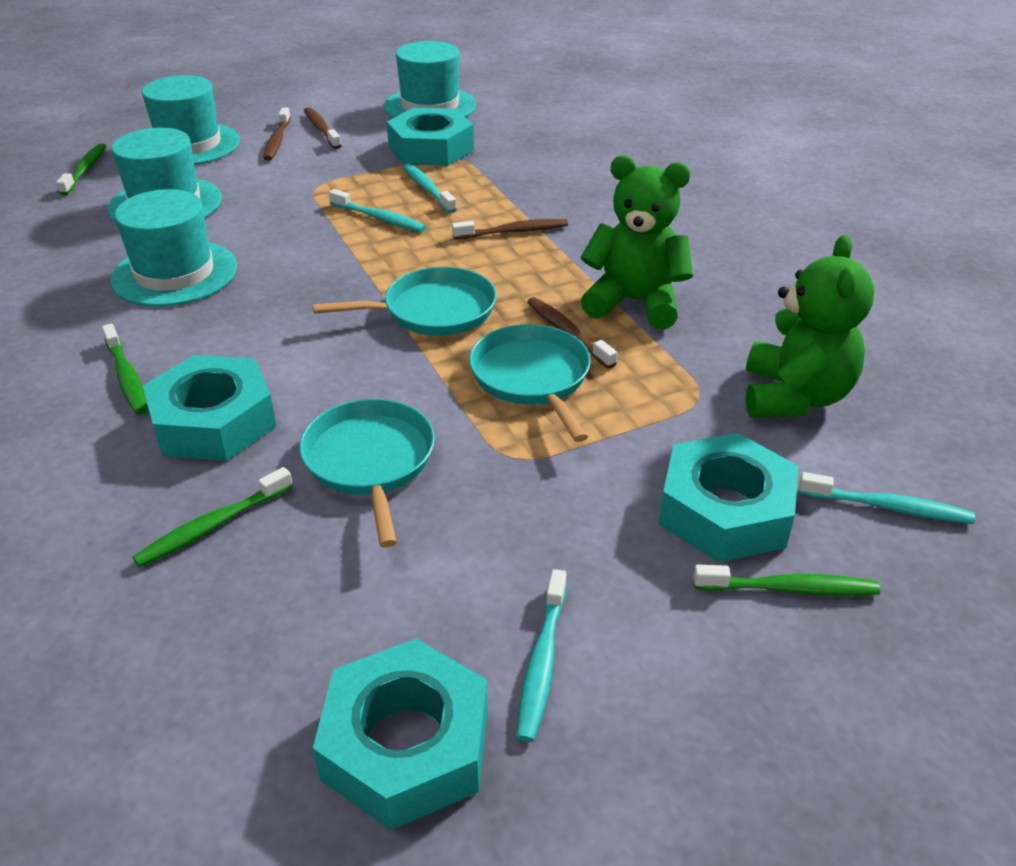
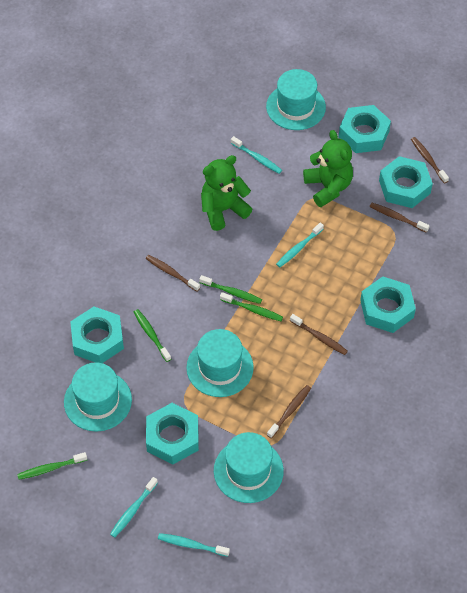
brown toothbrush: [264,108,291,161] [304,107,341,149] [452,219,568,240] [527,297,617,369] = 4 -> [146,255,200,291] [267,385,311,438] [290,314,348,355] [369,203,430,233] [411,137,449,183] = 5
turquoise nut: [143,355,276,461] [313,638,488,830] [387,107,474,166] [659,433,798,562] = 4 -> [70,307,124,363] [146,403,199,464] [339,105,391,153] [360,276,416,333] [379,156,433,208] = 5
turquoise pan: [299,399,435,548] [313,267,497,336] [469,324,591,442] = 3 -> none = 0

